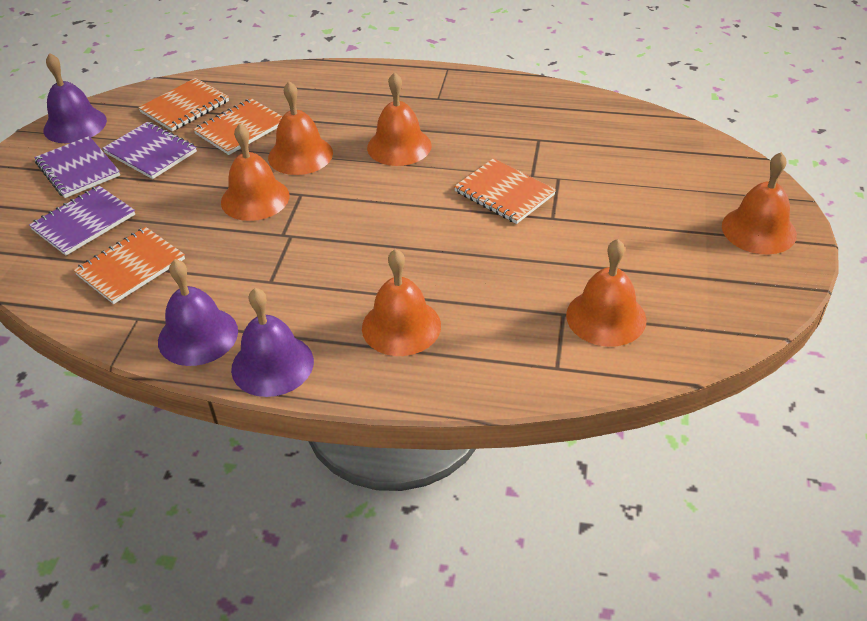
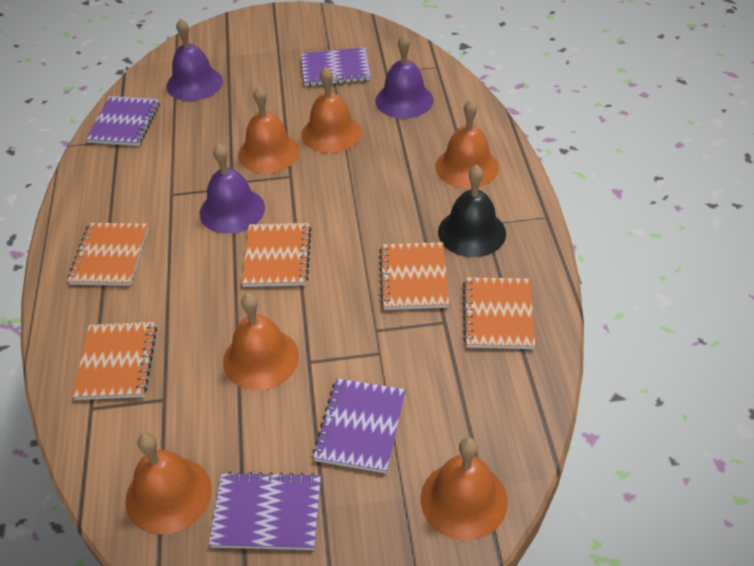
black bell: none = 0 -> [438,165,506,257] = 1
orange notebook: [74,227,185,304] [138,78,229,131] [193,98,283,155] [454,158,556,224] = 4 -> [68,223,149,286] [72,322,157,400] [242,223,311,287] [379,242,449,310] [463,277,535,349] = 5
purple notebook: [29,186,135,256] [34,136,120,198] [102,122,197,179] = 3 -> [86,96,160,146] [209,471,321,550] [301,48,371,86] [312,378,406,473] = 4

